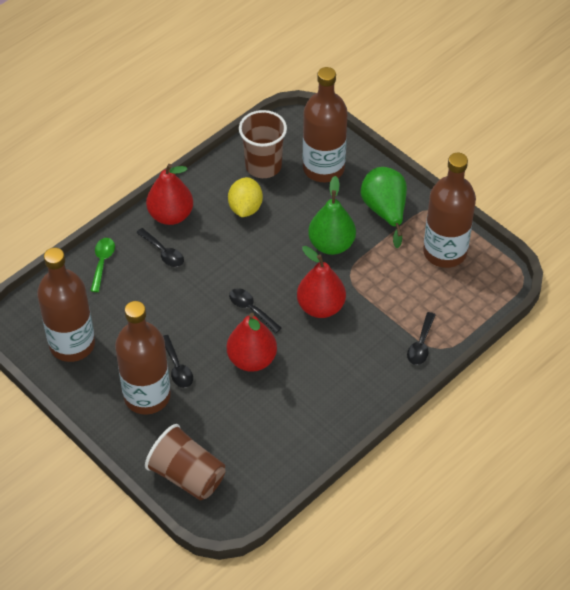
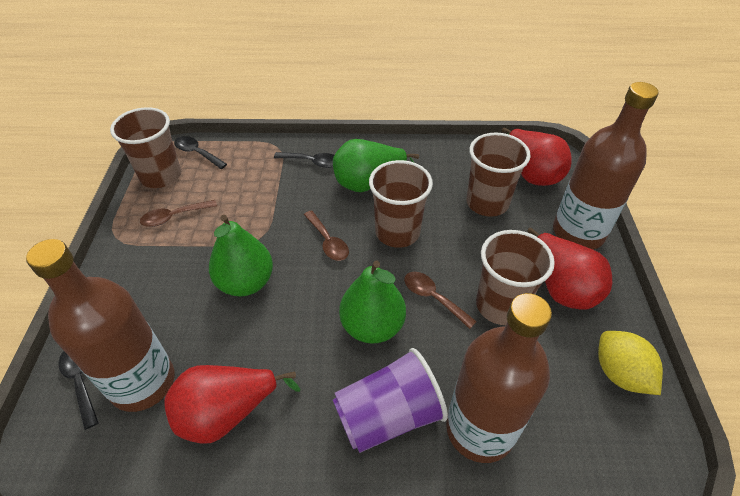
black spoon: [136,228,184,267] [163,335,193,388] [229,288,282,333] [407,312,436,365] = 4 -> [58,351,99,430] [174,136,227,169] [274,152,334,168] = 3
brown bottle: [37,248,95,362] [115,301,171,415] [303,67,348,182] [423,153,476,268] = 4 -> [26,239,175,412] [446,293,552,463] [553,82,659,249] = 3
brown cup: [145,424,225,500] [239,110,287,178] = 2 -> [110,107,181,188] [369,160,433,248] [466,132,531,217] [476,230,555,325] = 4
brown spoon: none = 0 -> [140,200,217,227] [304,210,349,261] [404,272,477,329] = 3
green pear: [308,176,356,255] [361,167,407,248] = 2 -> [209,215,273,297] [333,139,419,192] [339,261,406,344] = 3
green spoon: [90,238,115,292] = 1 -> none = 0
purple cup: none = 0 -> [333,348,448,453] = 1

